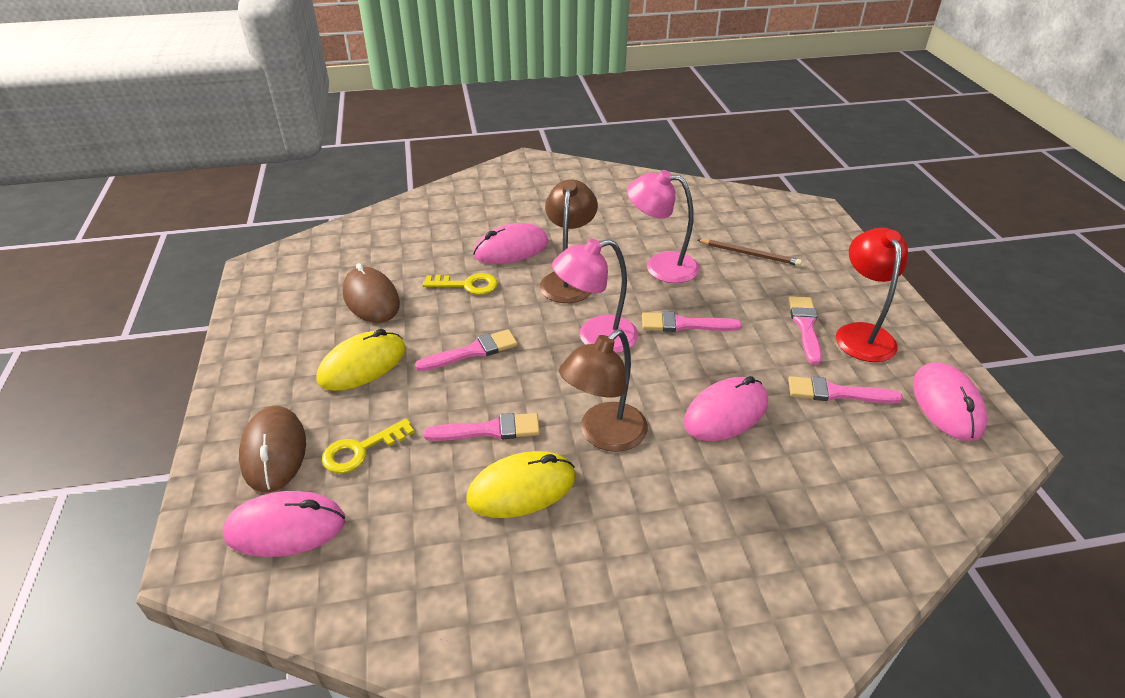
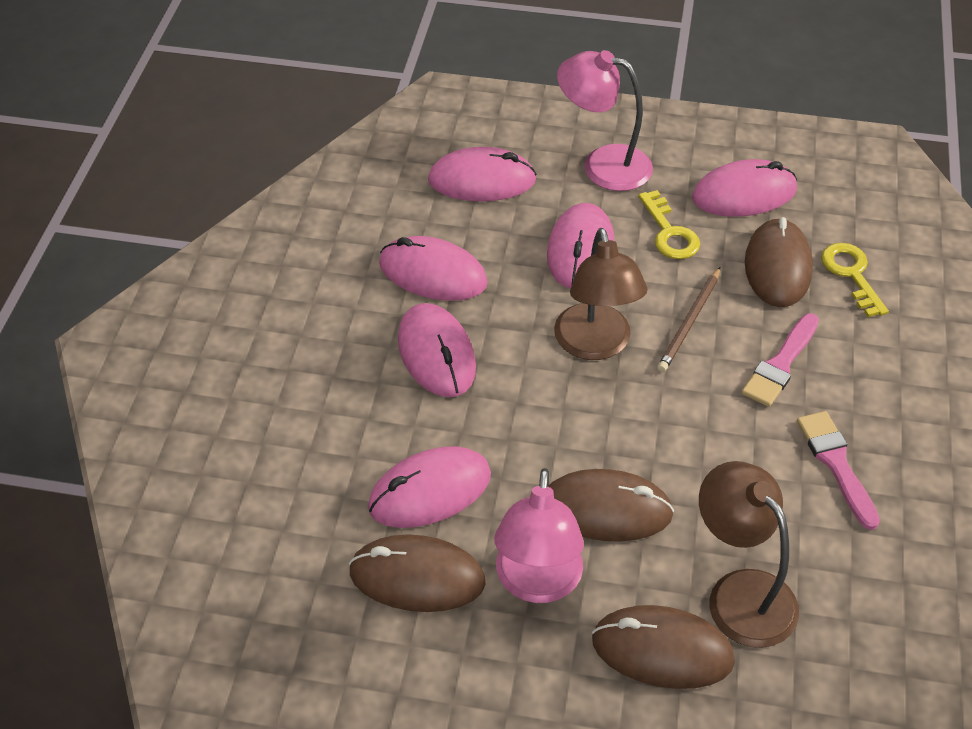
brown mouse: [239,406,306,492] [342,263,400,323] = 2 -> [349,534,486,612] [549,469,674,542] [592,605,735,689] [745,217,813,307] = 4
pink brush: [415,329,518,371] [423,413,540,441] [642,312,742,332] [788,296,822,365] [788,376,903,404] = 5 -> [742,313,819,407] [797,411,880,530] = 2
pink mouse: [223,491,346,557] [473,223,549,264] [684,376,768,441] [913,362,987,441] = 4 -> [368,446,491,528] [379,236,488,301] [398,303,476,397] [428,147,537,201] [547,203,615,289] [692,159,797,217] = 6
red lamp: [836,228,908,362] = 1 -> none = 0
yellow mouse: [317,329,406,391] [466,451,576,518] = 2 -> none = 0

